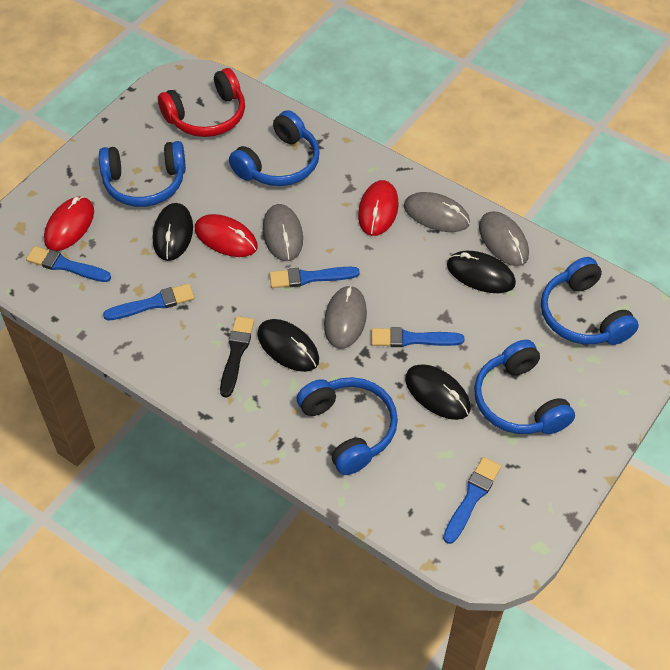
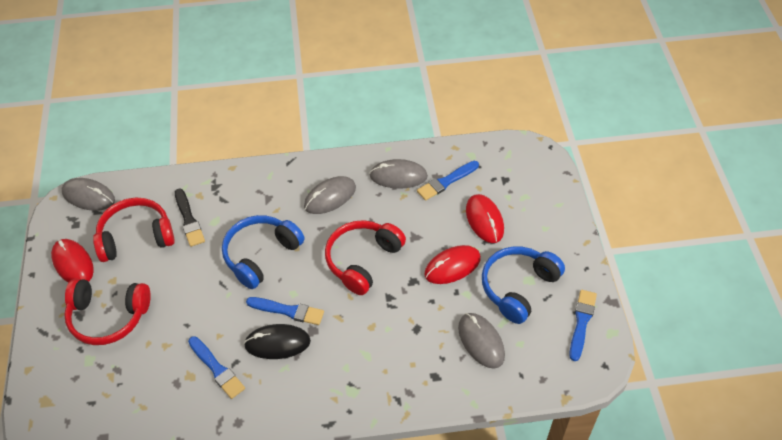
black mouse: [153,203,193,261] [257,319,319,372] [405,364,471,420] [447,251,516,293] = 4 -> [244,324,311,359] = 1
blue brush: [26,246,111,282] [103,284,194,321] [269,267,360,288] [371,327,464,347] [443,457,501,544] = 5 -> [188,336,245,399] [246,297,324,325] [417,161,479,201] [569,290,597,361] = 4
blue headphones: [99,141,186,207] [229,110,320,186] [297,377,398,475] [474,340,575,434] [541,257,639,345] = 5 -> [222,215,305,289] [482,246,565,324] = 2
red headphones: [158,68,245,137] = 1 -> [64,279,151,345] [93,198,175,262] [325,220,406,295] = 3

